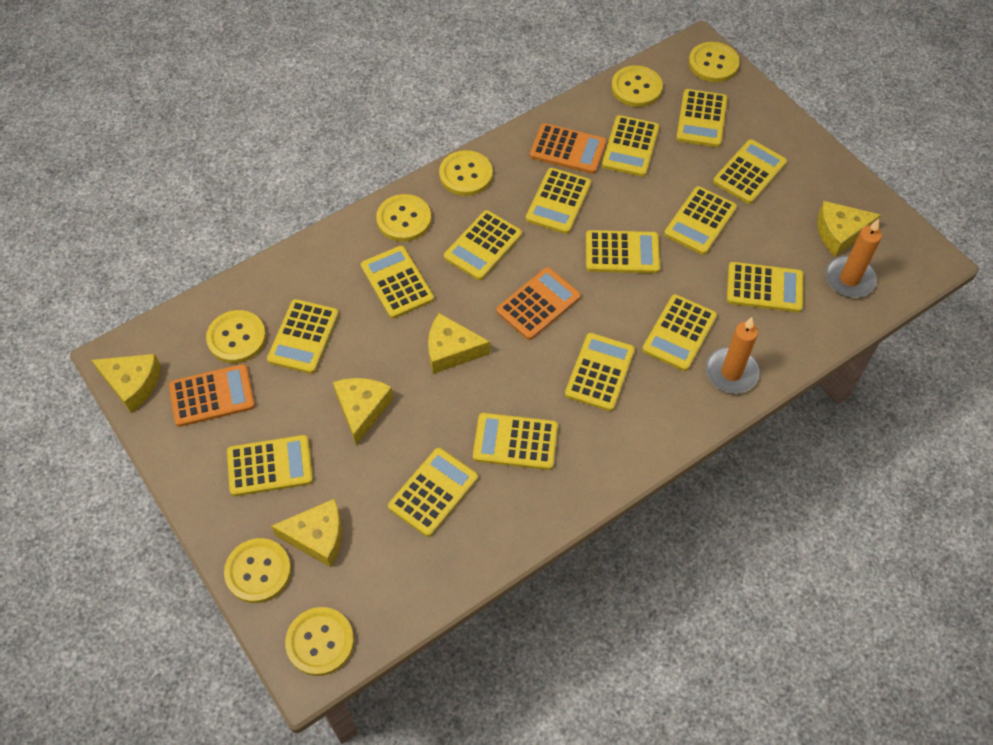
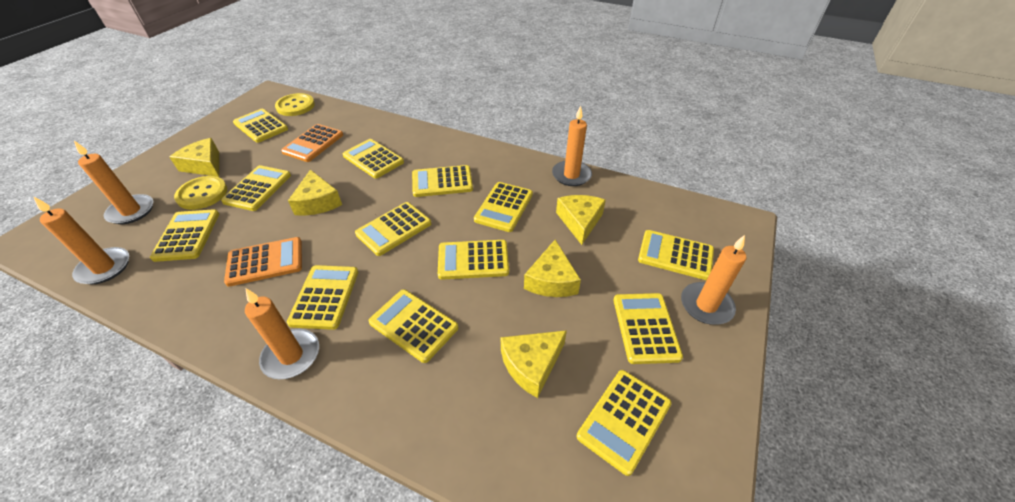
orange calculator: [169,364,255,427] [496,267,581,340] [530,123,607,174] = 3 -> [224,237,302,287] [281,124,343,162] = 2
orange candle: [706,317,760,394] [825,219,882,298] = 2 -> [33,196,129,284] [74,141,153,224] [245,288,319,379] [552,106,592,186] [681,235,747,325] = 5
yellow button: [206,310,266,363] [224,538,291,603] [285,607,354,676] [376,194,431,242] [439,150,493,196] [611,65,663,107] [689,42,740,82] = 7 -> [174,176,227,210] [275,93,315,116] = 2
yellow calculator: [227,435,313,496] [267,299,339,374] [361,246,434,319] [388,448,478,537] [444,210,522,280] [473,413,558,470] [526,168,591,234] [565,333,635,411] [586,230,660,273] [602,115,660,177] [642,294,717,371] [664,186,737,255] [676,89,728,147] [713,139,787,204] [726,262,803,312] = 15 -> [150,209,219,262] [221,165,291,211] [233,109,288,143] [287,265,358,330] [343,139,404,178] [355,202,431,256] [369,289,459,363] [412,165,473,197] [438,240,509,280] [474,182,533,232] [577,370,671,476] [613,293,683,364] [638,230,714,280] = 13

